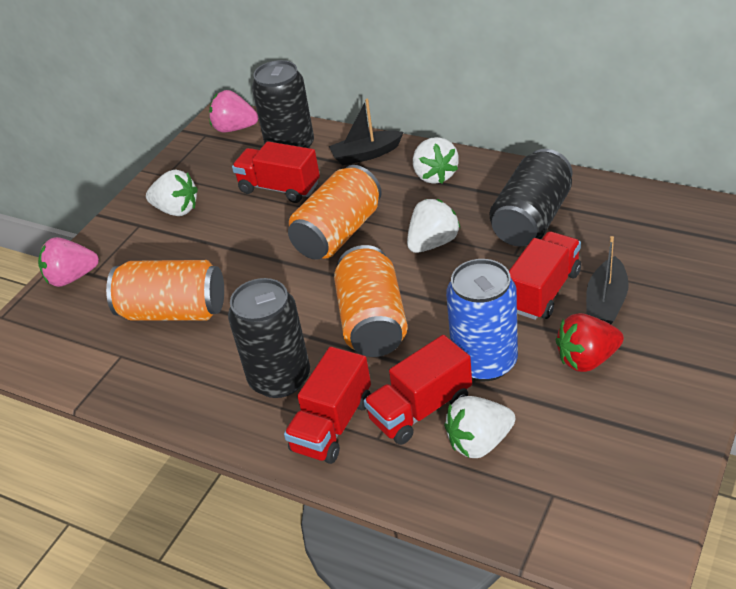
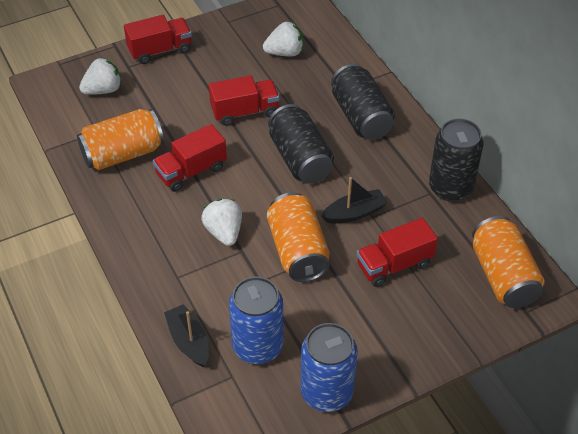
blue can: [446,259,518,381] = 1 -> [229,276,283,364] [301,323,358,412] = 2
pink strawberry: [38,237,99,287] [209,90,258,132] = 2 -> none = 0
red strawberry: [556,313,624,372] = 1 -> none = 0
white strawberry: [146,170,198,216] [407,199,460,253] [413,137,459,184] [444,396,515,458] = 4 -> [79,58,122,95] [201,199,242,246] [263,22,303,57] = 3

